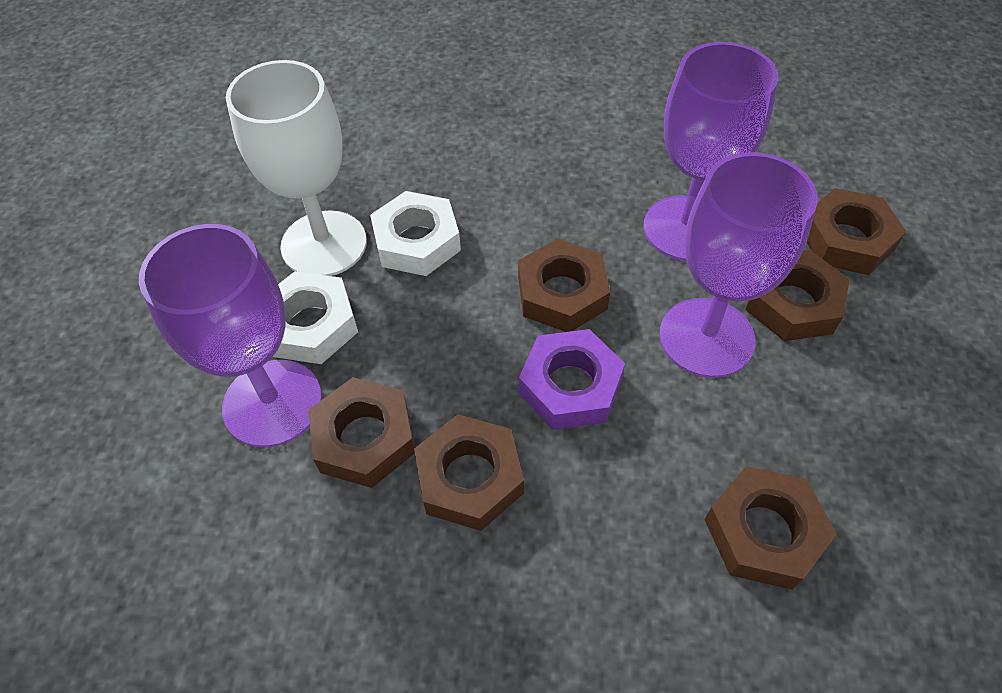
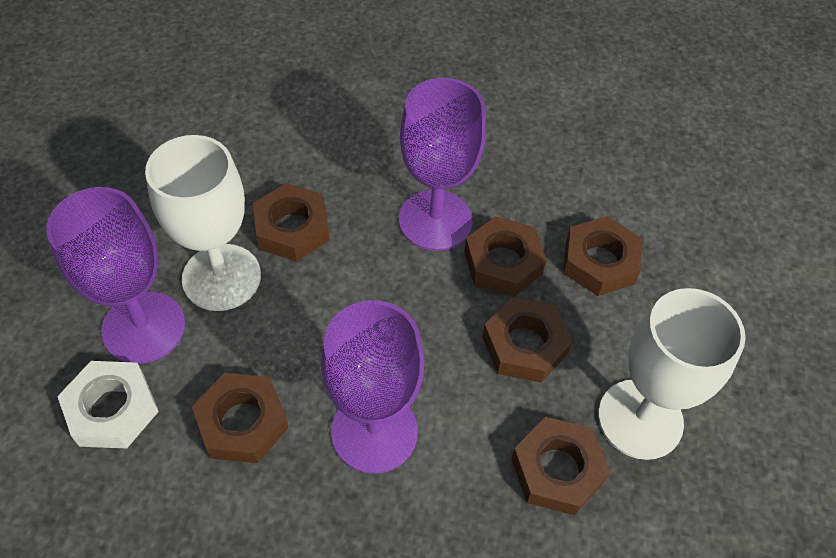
purple nut: [519,329,625,430] = 1 -> none = 0
white goblet: [226,60,367,276] = 1 -> [145,135,261,311] [598,288,746,460] = 2
white nut: [273,271,358,364] [370,191,461,276] = 2 -> [57,361,159,448] = 1

